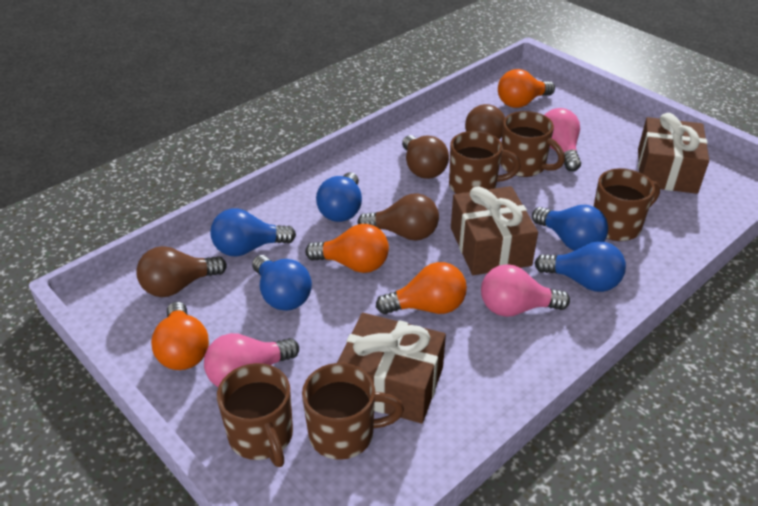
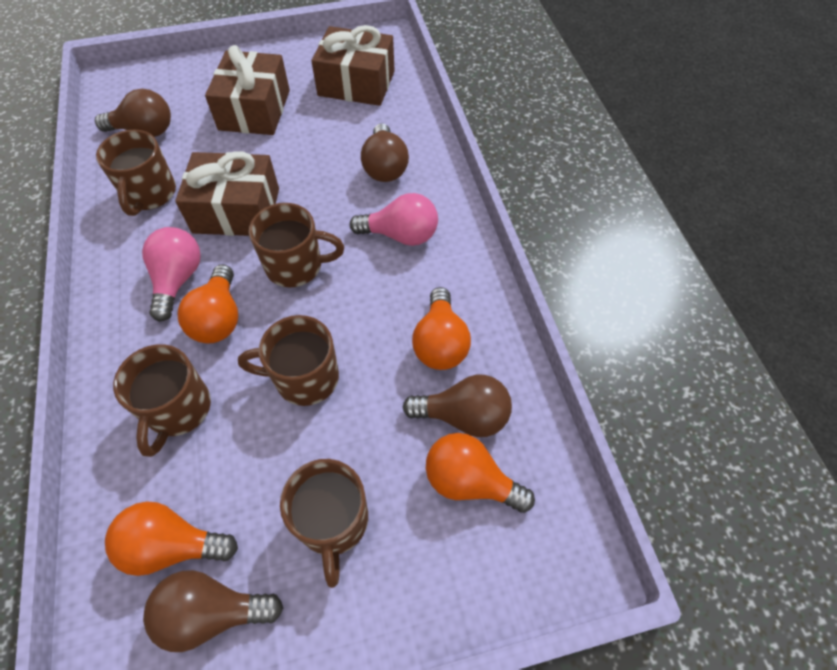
blue light bulb: [211,208,296,257] [252,255,312,311] [316,172,362,222] [532,205,608,251] [535,241,626,292] = 5 -> none = 0
pink light bulb: [204,333,299,387] [481,264,570,317] [544,108,581,171] = 3 -> [142,227,201,322] [350,193,438,246] = 2

